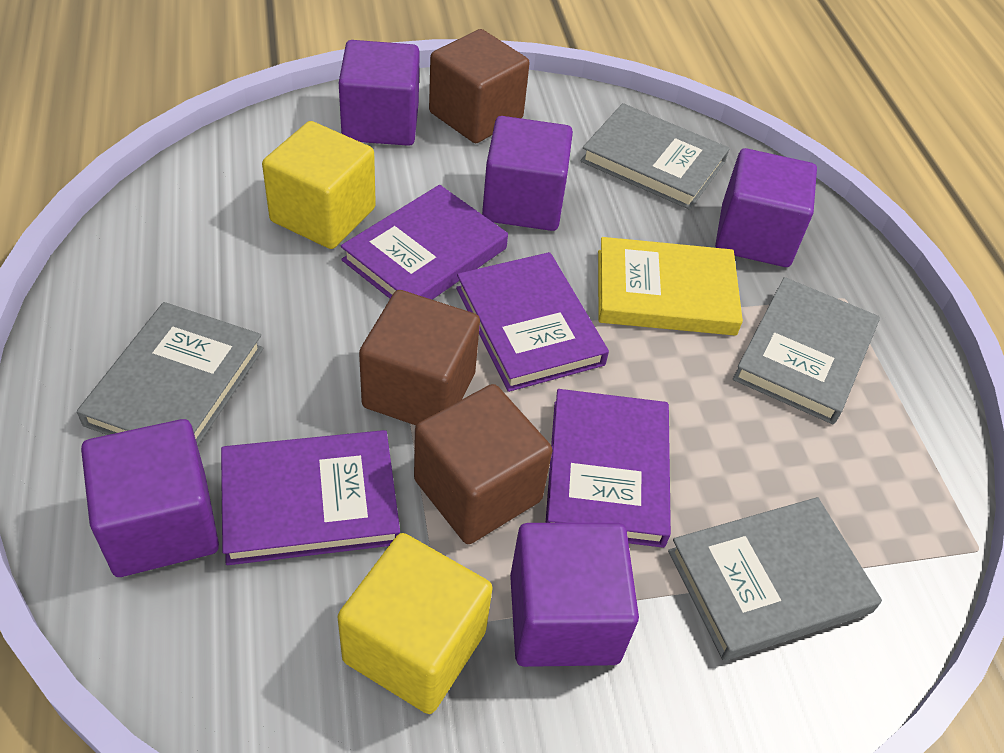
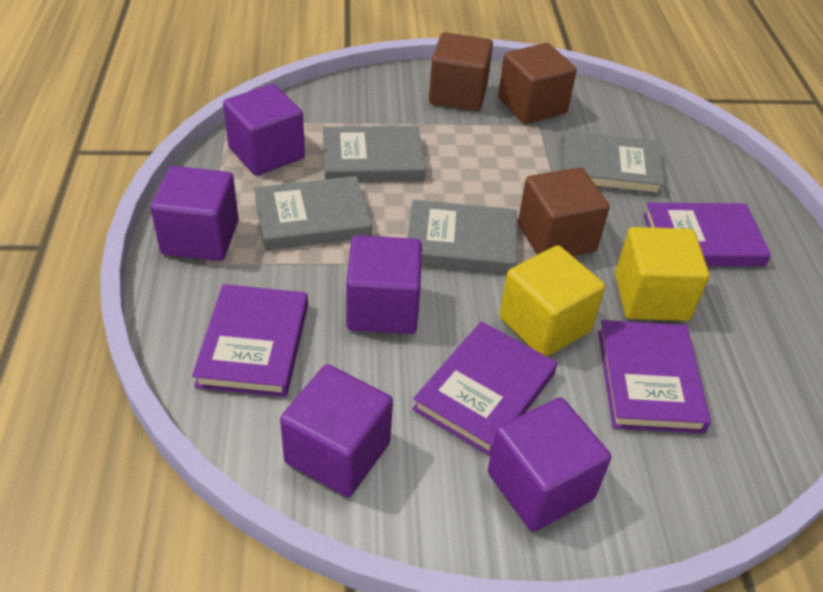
yellow book: [598,237,743,336] = 1 -> none = 0

